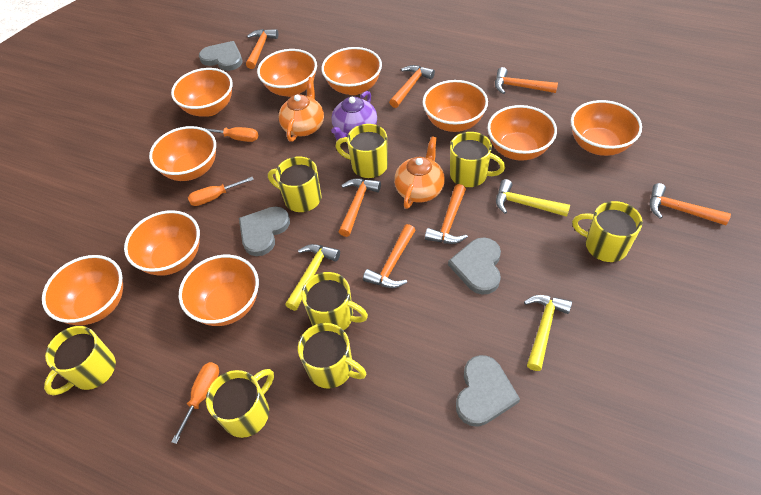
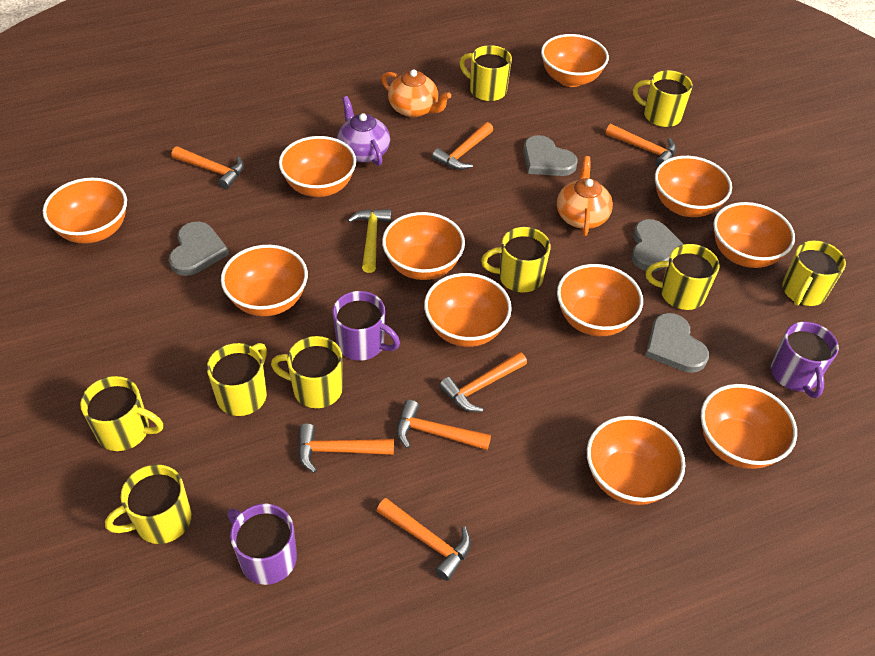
orange bowl: [42,255,123,325] [124,210,200,276] [149,126,216,181] [171,68,233,117] [179,255,259,326] [257,49,317,97] [321,47,382,95] [423,80,488,132] [487,105,557,161] [571,100,642,156] = 10 -> [43,178,127,244] [221,245,308,316] [279,136,356,197] [382,212,465,280] [424,273,512,347] [541,34,609,87] [557,264,643,336] [587,416,685,505] [655,156,732,217] [701,384,797,469] [713,202,795,268] = 11
orange screwdriver: [171,362,219,444] [188,177,254,206] [204,127,258,142] = 3 -> none = 0
purple mug: none = 0 -> [228,504,297,585] [333,291,400,361] [771,322,839,398] = 3
yellow hammer: [285,244,340,311] [496,179,570,217] [524,295,572,371] = 3 -> [348,209,392,273] = 1
yellow mug: [44,326,116,396] [206,369,274,438] [268,157,321,212] [298,323,366,389] [301,272,368,330] [335,124,388,178] [450,132,505,187] [572,201,643,262] = 8 -> [80,376,163,451] [105,464,191,544] [207,343,267,416] [271,336,343,408] [460,45,512,102] [481,227,551,293] [633,70,693,127] [646,244,720,310] [782,241,846,306] = 9

